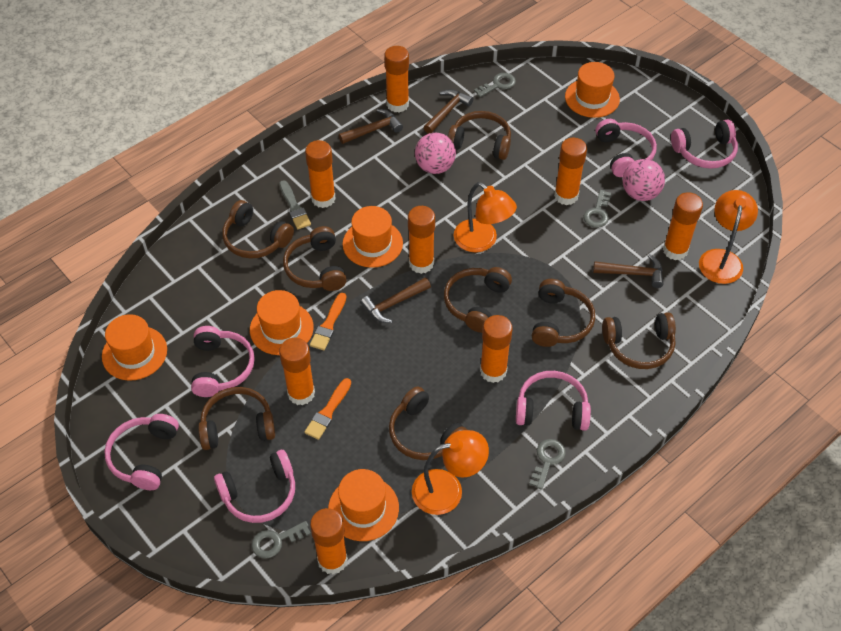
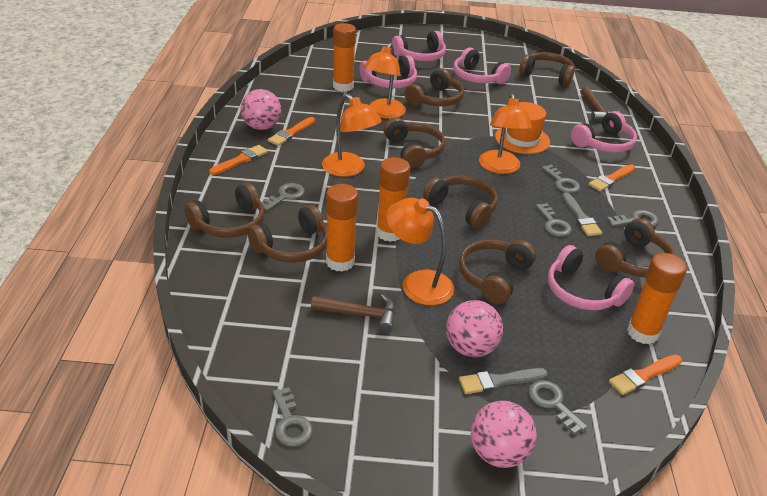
brown hammer: [339,109,403,144] [361,278,431,323] [423,89,473,134] [593,254,663,288] = 4 -> [311,294,395,333] [581,86,620,121] = 2
grey brush: [279,180,311,229] = 1 -> [459,368,548,394] [562,192,602,236] = 2
grey key: [251,521,311,559] [474,73,516,97] [529,439,566,490] [583,190,611,228] = 4 -> [262,183,305,211] [272,387,313,447] [528,380,587,435] [536,203,572,237] [542,164,580,193] [607,210,659,227] = 6
orange brush: [305,378,351,440] [310,293,346,350] = 2 -> [209,145,268,175] [268,117,315,146] [589,164,635,191] [609,355,682,395] = 4
orange glue stick: [279,338,315,405] [305,140,336,208] [310,508,348,575] [384,46,409,113] [408,206,435,274] [480,315,512,383] [554,138,587,205] [663,192,703,260] = 8 -> [326,184,358,272] [333,23,356,92] [376,157,410,242] [627,253,687,344] = 4
orange hat: [102,314,167,381] [250,290,314,355] [328,469,399,541] [343,206,403,268] [565,62,620,118] = 5 -> [495,102,550,154] = 1
orange lamp: [412,430,489,515] [454,182,517,252] [699,190,758,284] = 3 -> [322,94,382,177] [364,43,406,119] [386,198,454,305] [479,94,532,174] = 4
pink ball: [415,133,456,174] [622,159,665,201] = 2 -> [241,89,281,130] [446,300,503,357] [471,401,537,468] = 3
pink headphones: [104,414,179,490] [191,326,255,397] [214,450,295,523] [516,371,591,431] [595,119,657,177] [671,119,738,169] = 6 -> [360,55,417,89] [392,31,446,61] [453,48,511,84] [548,245,634,310] [571,111,637,153] = 5

